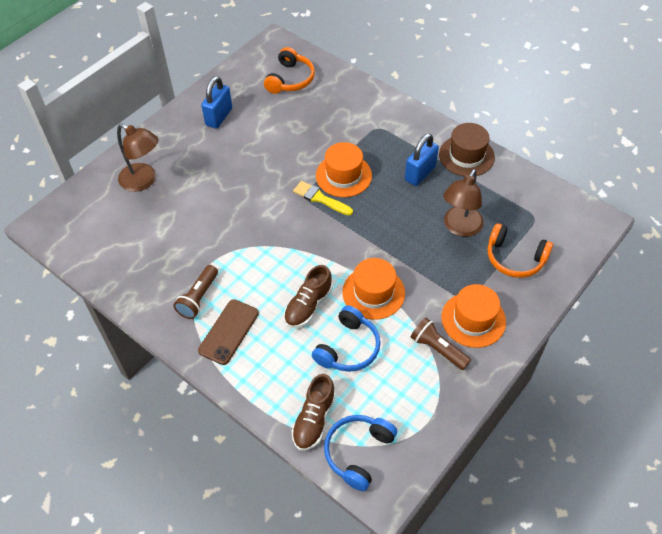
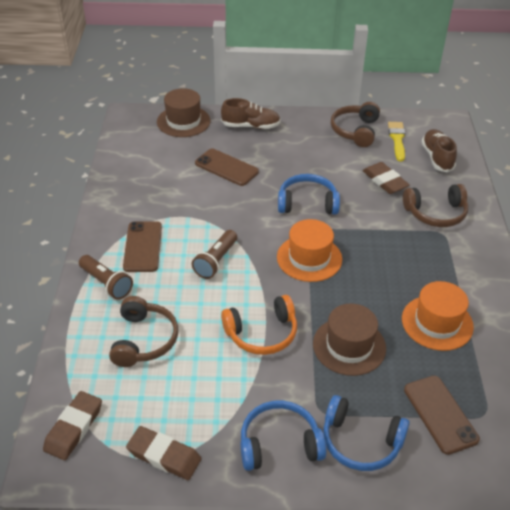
blue headphones: [312,305,381,372] [324,415,397,491] = 2 -> [240,400,326,471] [278,174,340,215] [323,395,410,471] = 3
blue padlock: [201,76,232,129] [405,133,439,186] = 2 -> none = 0
brown eraser: none = 0 -> [43,391,102,460] [126,426,201,480] [363,162,410,194] = 3
brown hat: [439,123,495,176] = 1 -> [157,88,210,137] [313,304,386,376] = 2
brown headphones: none = 0 -> [109,296,178,367] [331,102,380,147] [403,184,468,227] = 3
brown lamp: [117,124,158,192] [443,169,484,237] = 2 -> none = 0
brown phone: [198,299,259,365] = 1 -> [123,221,162,272] [195,149,259,186] [404,376,480,455] = 3
orange hat: [316,142,372,197] [342,258,405,320] [441,284,506,348] = 3 -> [277,219,342,282] [402,281,474,351] = 2
orange headphones: [264,47,315,94] [488,223,553,278] = 2 -> [221,295,297,355] = 1

